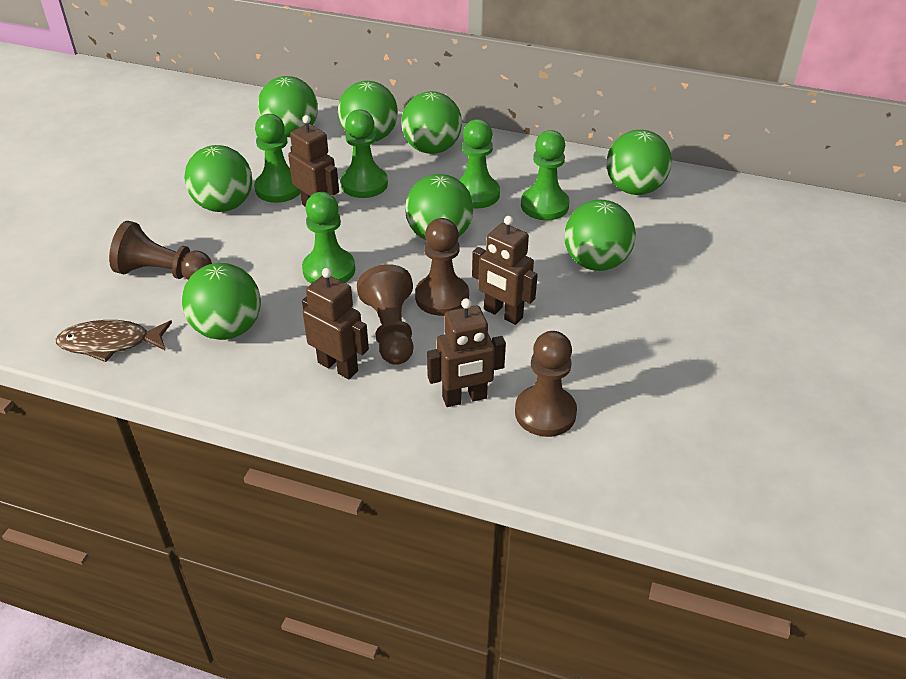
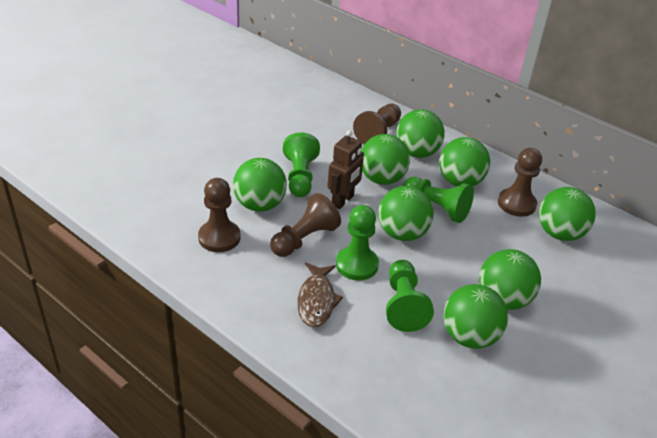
brown robot: [288,115,339,207] [302,268,369,379] [427,298,506,407] [472,216,538,325] = 4 -> [327,130,364,209] = 1
green pawn: [254,114,300,203] [302,192,355,284] [340,109,388,198] [458,119,500,209] [521,130,570,220] = 5 -> [283,132,320,197] [336,205,379,280] [386,260,434,332] [403,177,474,223] = 4

